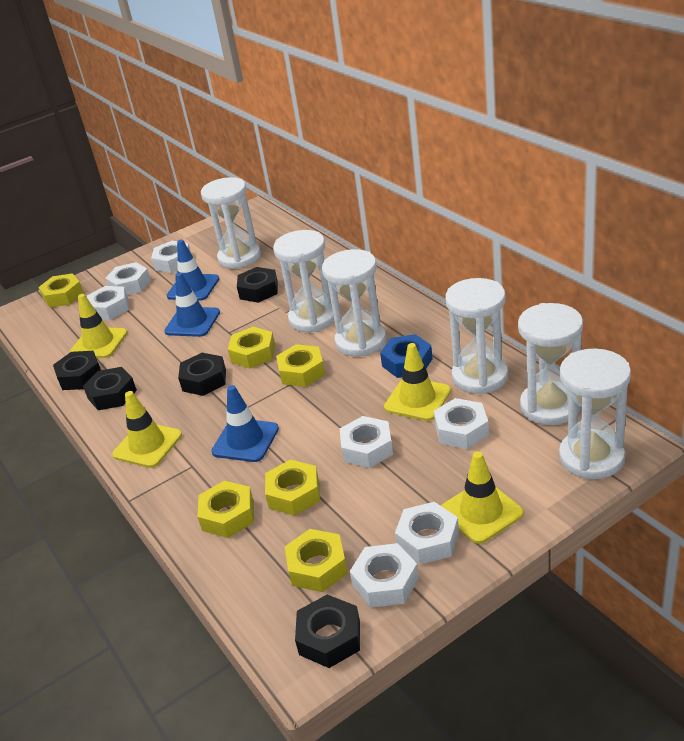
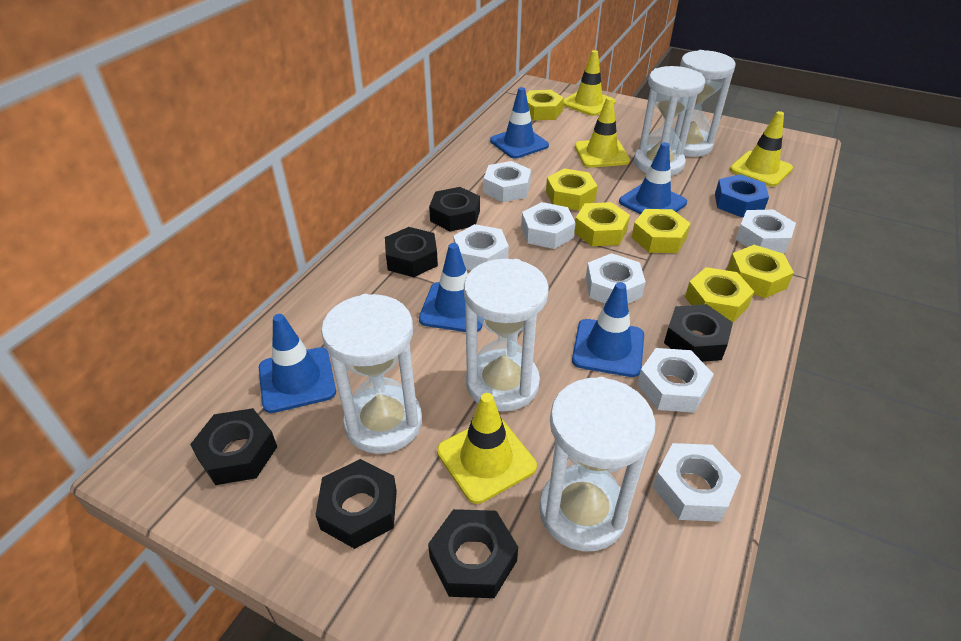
black nut: [53,351,101,390] [83,367,137,410] [178,353,226,396] [237,267,278,303] [295,594,360,668] = 5 -> [190,408,277,485] [315,459,397,549] [385,227,438,277] [428,509,518,598] [429,187,480,232] [664,304,733,362] = 6
blue traffic cone: [164,272,220,337] [167,240,219,301] [211,385,279,462] = 3 -> [259,314,336,413] [419,243,483,332] [490,87,549,159] [572,282,644,377] [619,142,687,215] = 5
white hourglass: [201,177,261,269] [273,230,335,332] [322,249,386,357] [445,278,508,394] [518,303,583,425] [559,349,631,479] = 6 -> [321,294,422,454] [464,259,549,412] [539,377,656,551] [634,66,705,176] [673,50,735,157] = 5

